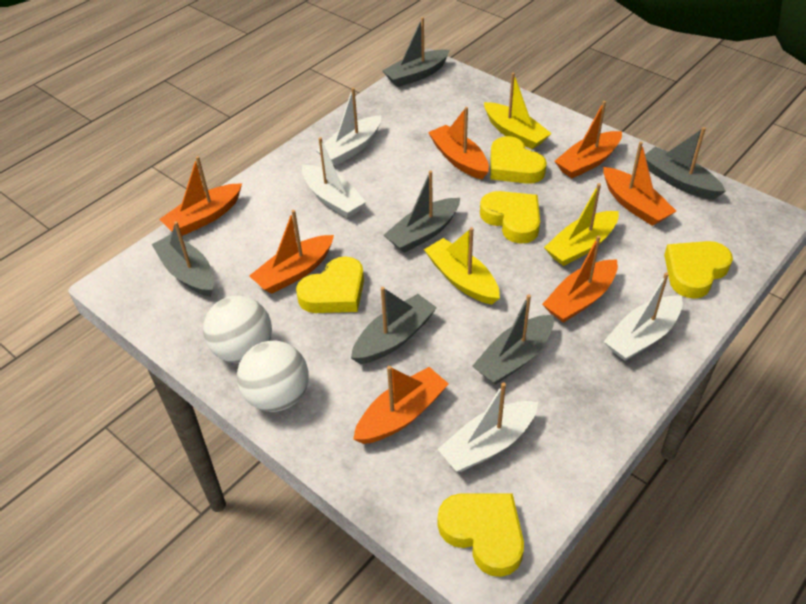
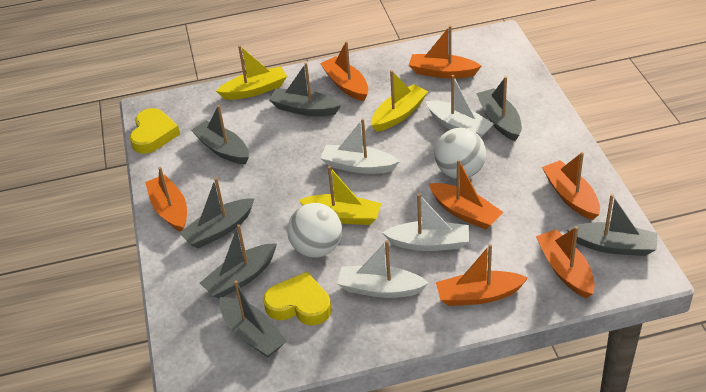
grey boat: [152,221,214,297] [351,287,437,364] [382,17,450,87] [384,171,460,253] [472,294,554,385] [645,127,726,200] = 6 -> [179,178,255,248] [191,105,249,164] [200,225,277,299] [219,280,287,357] [269,63,341,116] [476,76,522,141] [567,194,658,256] = 7
yellow heart: [296,256,364,313] [438,493,524,577] [480,191,540,244] [491,136,547,184] [664,241,733,299] = 5 -> [130,108,180,154] [263,272,331,325] = 2

